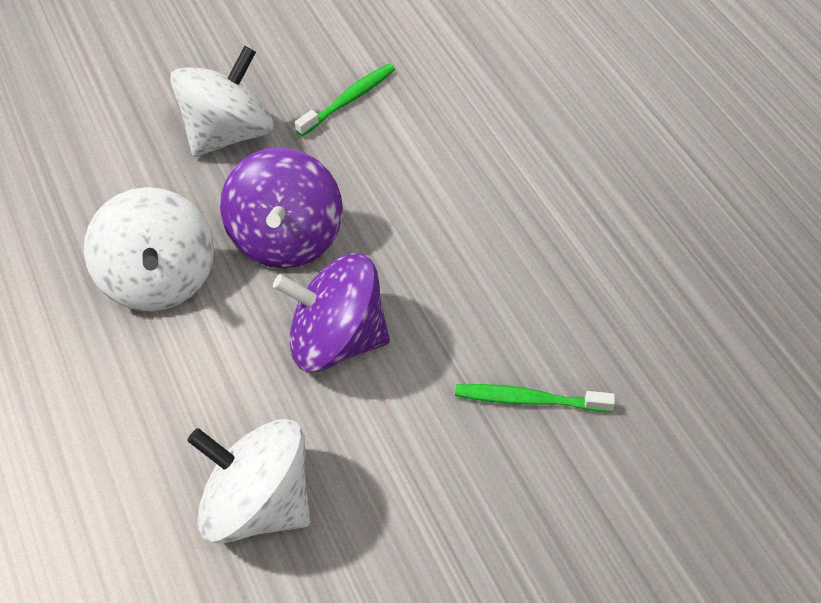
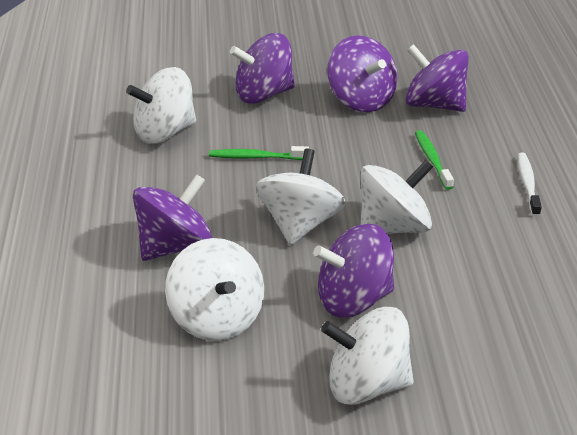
purple spinning top: [220,147,343,268] [273,253,390,372] = 2 -> [133,174,212,261] [230,33,295,104] [313,224,394,317] [327,35,397,112] [405,44,469,112] = 5
white spinning top: [84,187,214,312] [170,46,274,157] [187,419,311,544] = 3 -> [126,67,196,144] [165,238,264,341] [255,148,346,245] [321,307,414,405] [361,160,433,234] = 5
white toothbrush: none = 0 -> [518,153,542,217] = 1

